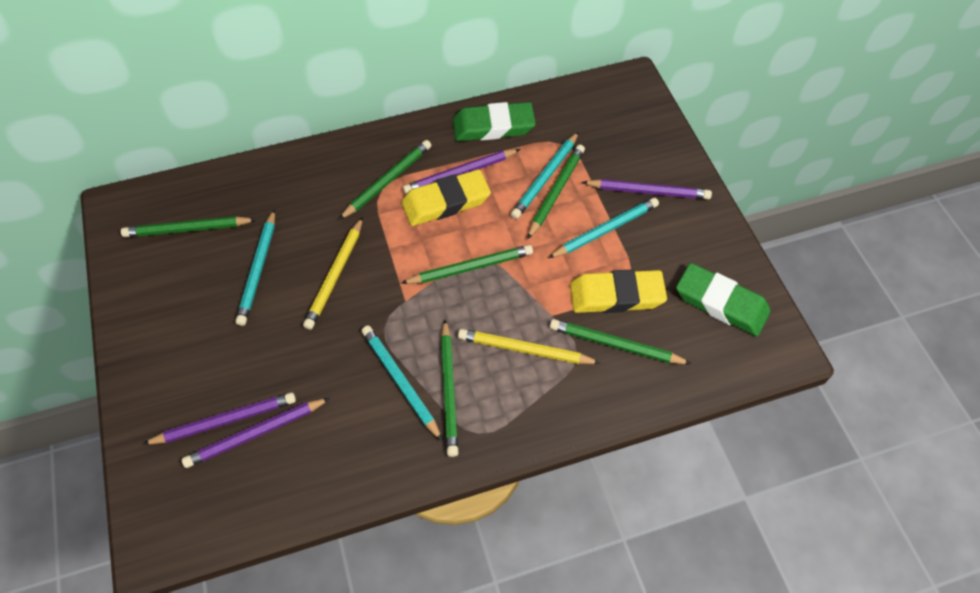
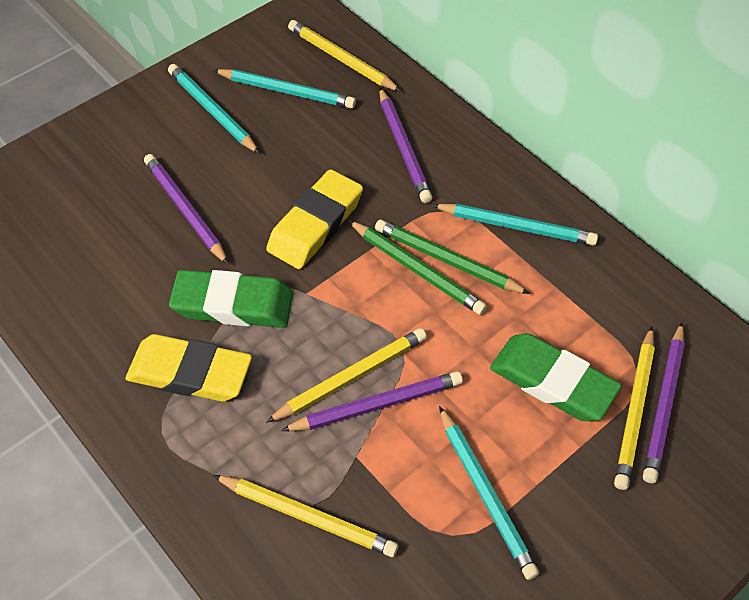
green pencil: [121,216,257,237] [339,140,431,220] [401,245,533,284] [441,320,458,457] [527,144,585,239] [550,319,692,364] = 6 -> [348,220,487,315] [375,220,530,294] = 2
yellow pencil: [303,217,363,330] [458,329,600,364] = 2 -> [213,475,398,557] [266,328,427,423] [288,20,401,92] [614,326,655,490] = 4

